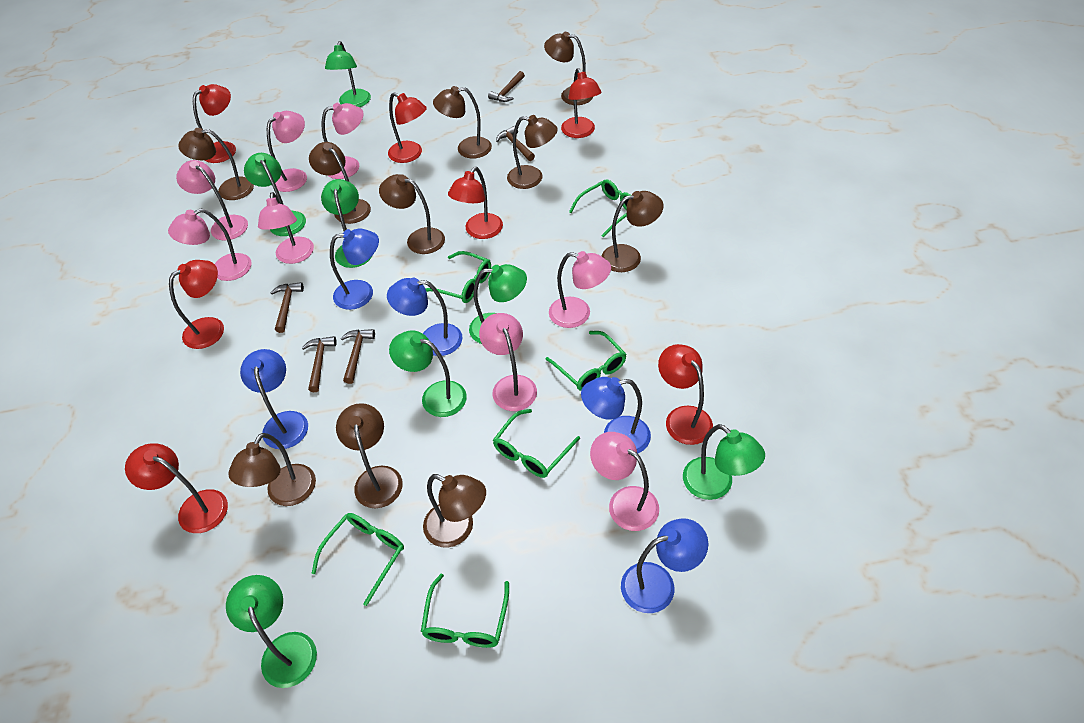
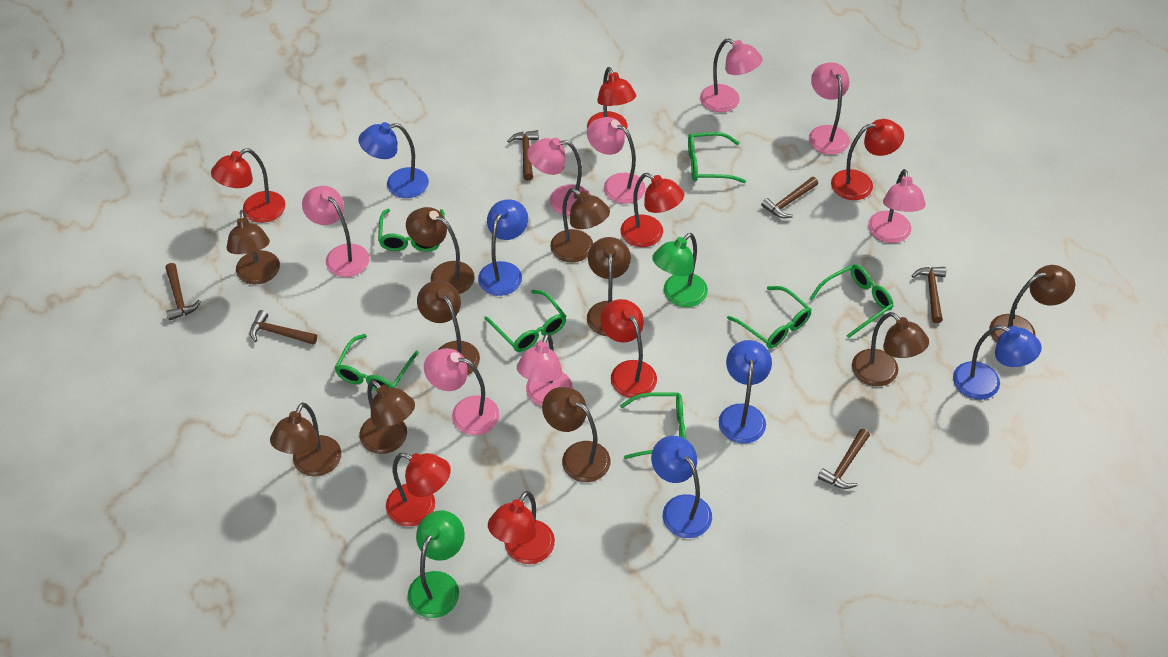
brown hammer: [271,282,304,333] [302,336,337,392] [341,329,375,384] [488,71,525,102] [496,126,535,161] = 5 -> [165,263,201,321] [250,310,317,345] [507,130,539,180] [761,177,818,218] [818,429,870,489] [912,267,946,323] = 6
green glasses: [311,513,404,606] [421,574,509,648] [425,251,491,303] [493,409,580,478] [545,331,626,391] [569,179,631,237] = 6 -> [335,334,419,391] [378,209,445,252] [484,290,566,352] [620,392,686,459] [688,132,746,183] [727,286,812,349] [809,264,894,339] = 7
green lamp: [226,575,317,688] [244,153,306,236] [321,179,372,268] [325,41,371,107] [389,330,467,417] [469,264,527,344] [683,424,765,500] = 7 -> [408,511,465,618] [652,233,708,307] = 2

